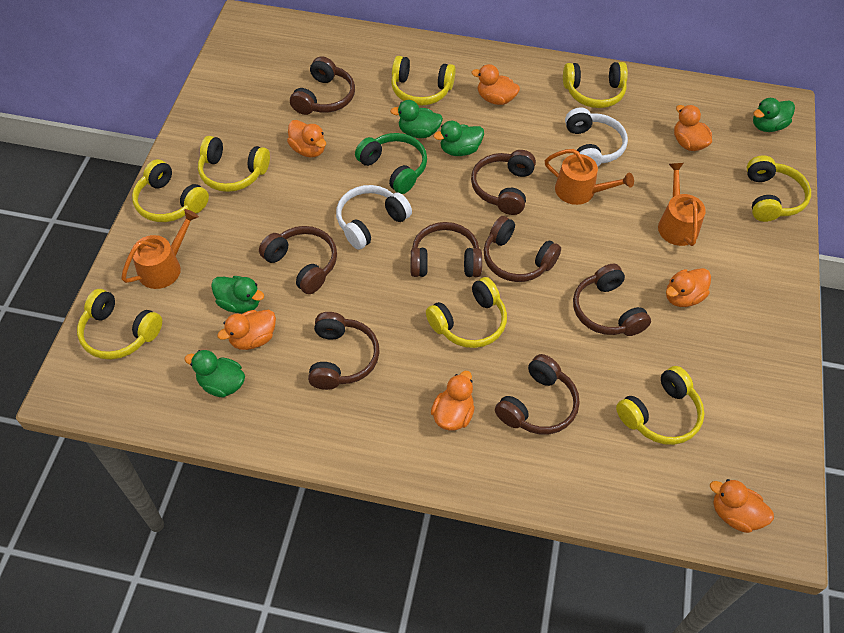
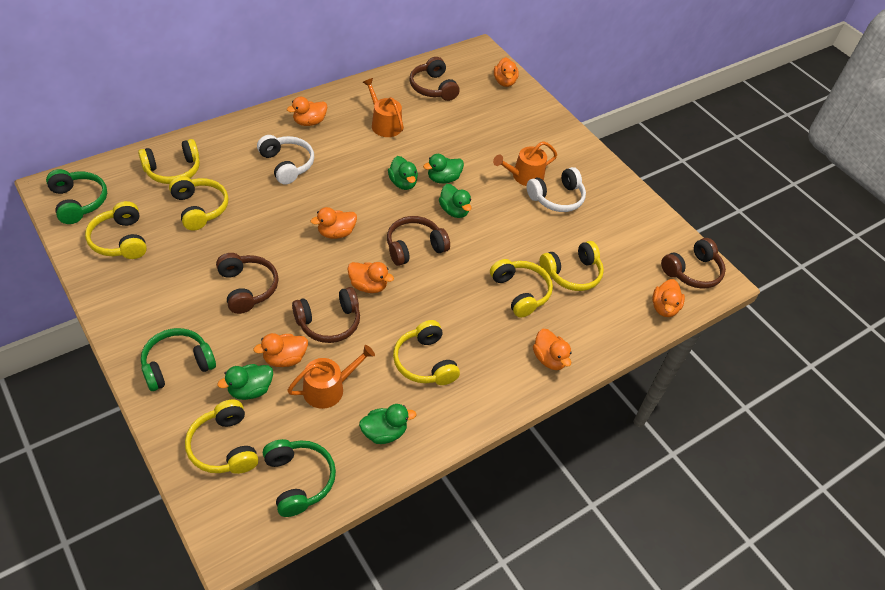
brown headphones: [259,226,337,294] [290,56,355,115] [308,312,380,390] [411,222,482,277] [471,150,536,215] [484,216,561,282] [495,354,580,434] [573,264,651,336] = 8 -> [216,253,278,314] [292,287,360,343] [387,216,450,266] [410,57,459,101] [661,238,726,289] = 5
green headphones: [355,133,427,194] = 1 -> [46,169,107,224] [141,328,216,391] [263,439,336,517] = 3
yellow headphones: [77,289,162,359] [132,159,209,222] [198,136,270,192] [391,56,456,106] [426,277,507,348] [563,62,628,108] [616,366,705,445] [747,156,811,222] = 8 -> [85,201,147,259] [138,139,200,184] [169,176,229,231] [185,400,259,474] [393,320,460,385] [490,259,553,318] [540,241,604,291] = 7

